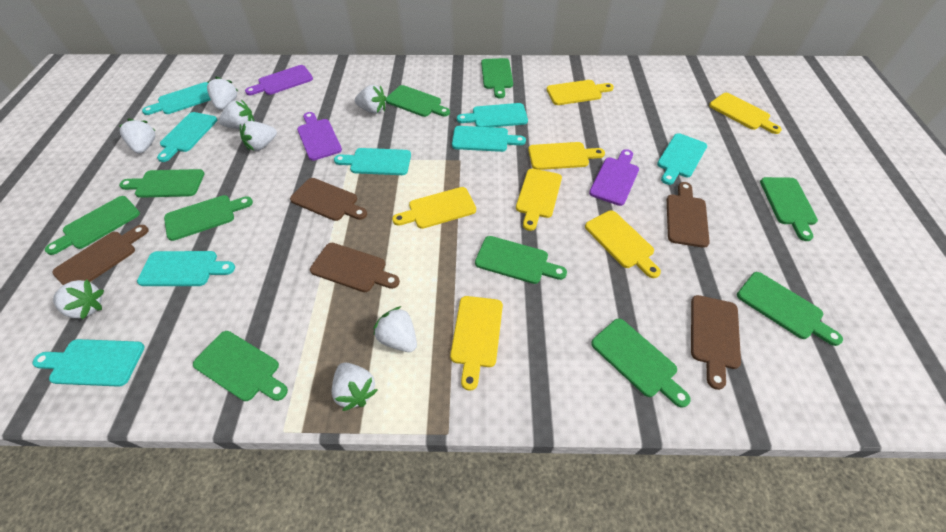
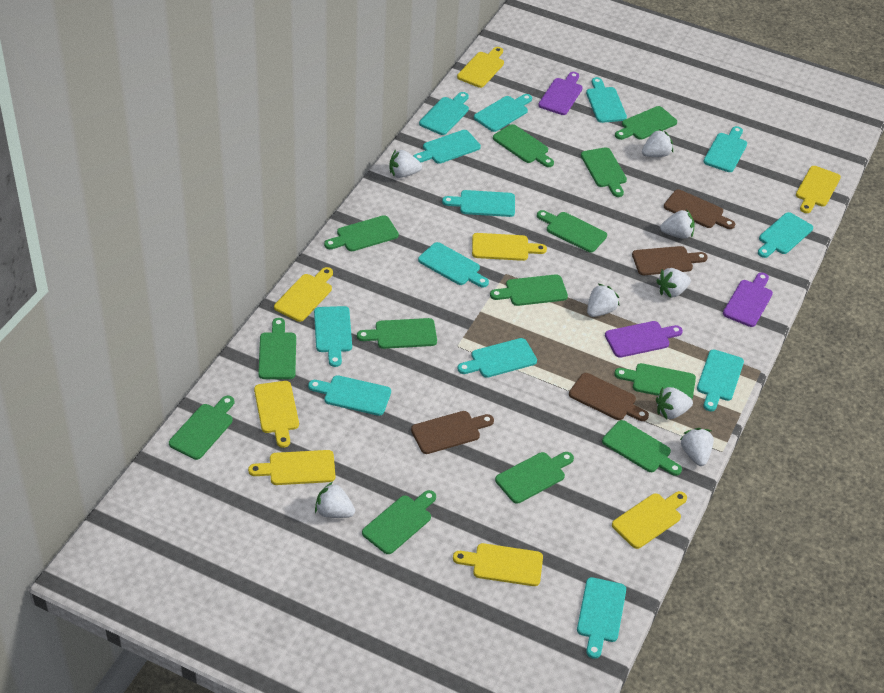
brown cutting board: [52,225,149,285] [290,178,367,221] [310,243,400,292] [667,182,710,248] [691,295,741,390] = 5 -> [411,411,494,454] [569,373,649,421] [632,246,708,275] [664,189,735,229] = 4
green cutting board: [45,196,140,255] [119,169,204,198] [164,195,253,241] [193,331,288,401] [386,85,450,117] [475,236,567,284] [481,58,513,98] [591,319,691,408] [737,272,843,346] [760,177,818,241] = 10 -> [169,396,234,460] [258,318,296,379] [324,215,399,251] [357,318,437,349] [362,490,436,554] [490,274,568,306] [493,124,554,167] [495,452,574,504] [537,210,607,253] [581,147,627,197] [602,420,682,476] [614,363,696,399] [615,106,677,140] = 13
turquoise cutting board: [33,339,145,387] [137,251,235,286] [142,82,211,115] [157,112,217,162] [334,148,411,175] [452,126,526,152] [457,103,528,127] [657,133,707,185] = 8 -> [308,375,391,416] [314,306,352,367] [414,130,481,164] [418,242,489,288] [419,92,469,135] [442,190,515,217] [457,338,537,378] [474,94,532,132] [577,577,626,659] [586,77,627,123] [697,349,744,411] [703,126,747,172] [758,212,813,258] = 13
yellow cutting board: [392,187,476,229] [450,296,503,390] [516,169,562,231] [528,142,605,170] [546,80,614,105] [585,210,661,278] [709,93,782,134] = 7 -> [248,450,335,485] [254,381,299,448] [274,267,333,322] [453,543,543,586] [457,47,504,88] [472,233,547,261] [612,491,687,549] [796,166,841,213] = 8

